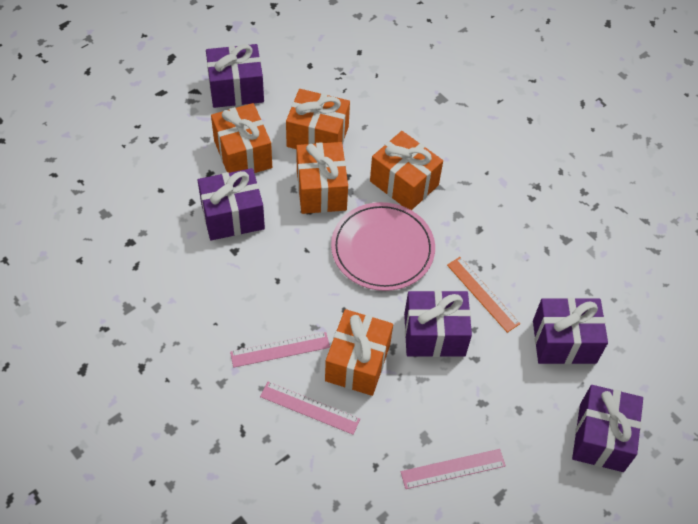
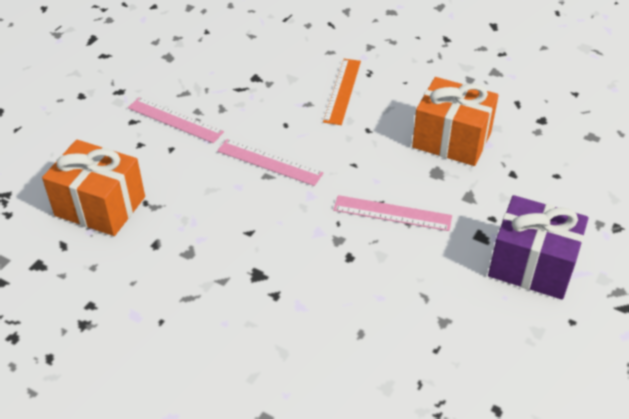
orange gift: [211,103,272,173] [286,89,350,149] [296,142,348,214] [325,309,393,396] [370,131,443,210] = 5 -> [42,140,145,236] [412,77,499,166] = 2
pink plate: [331,202,435,291] = 1 -> none = 0
purple gift: [198,168,265,240] [206,44,264,108] [404,290,472,357] [533,298,608,364] [572,385,643,472] = 5 -> [488,195,589,300] = 1

